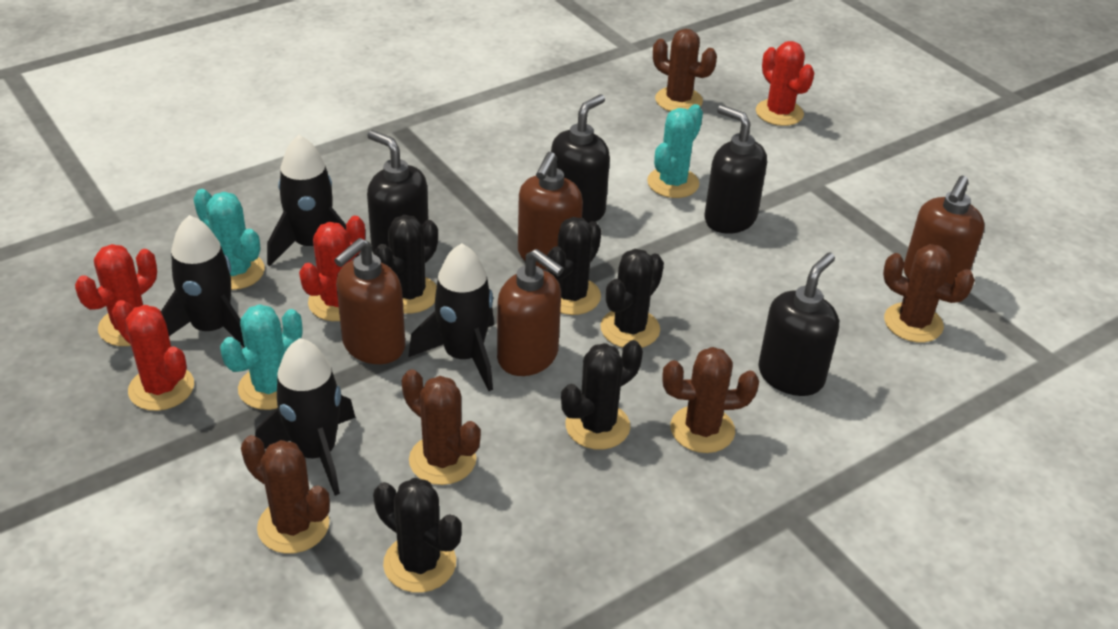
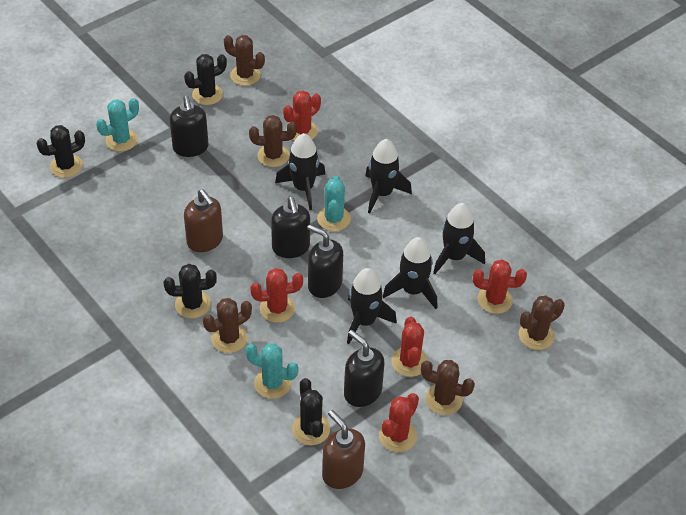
black cactus: [373,215,438,314] [373,478,462,593] [547,217,601,315] [561,340,643,450] [600,249,664,348] = 5 -> [36,125,85,178] [164,264,217,318] [184,54,227,105] [292,378,330,445] = 4
black rocket: [161,215,245,348] [255,338,355,496] [267,135,359,266] [408,243,494,391] = 4 -> [275,133,325,210] [347,268,397,344] [365,139,412,213] [383,237,438,309] [433,203,485,274] = 5
brown soap dispenser: [334,238,405,364] [497,249,564,376] [518,152,583,270] [903,176,985,285] = 4 -> [184,189,223,252] [322,410,365,489] = 2
red cactus: [75,244,157,346] [112,300,194,411] [299,216,365,321] [756,41,814,126] = 4 -> [250,268,303,323] [283,90,321,141] [379,393,419,452] [392,316,428,377] [473,260,527,314] = 5

